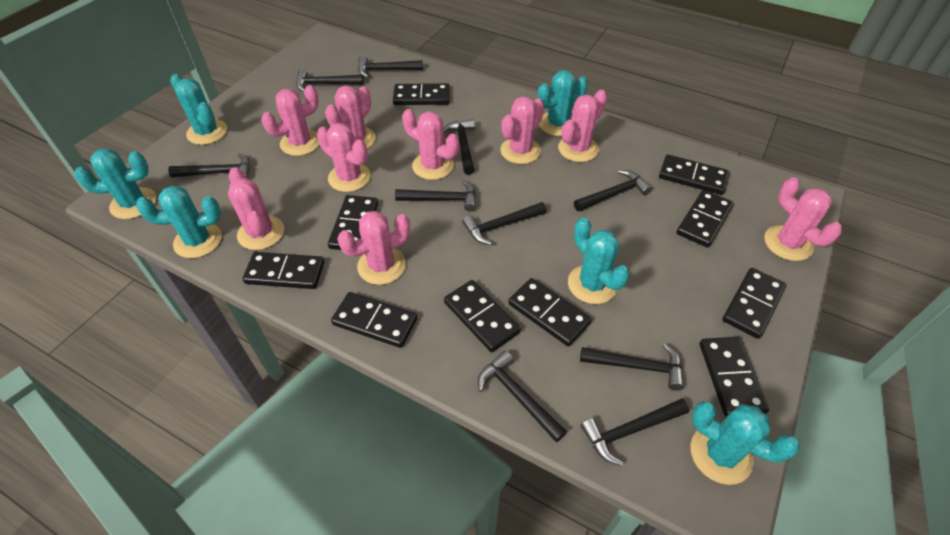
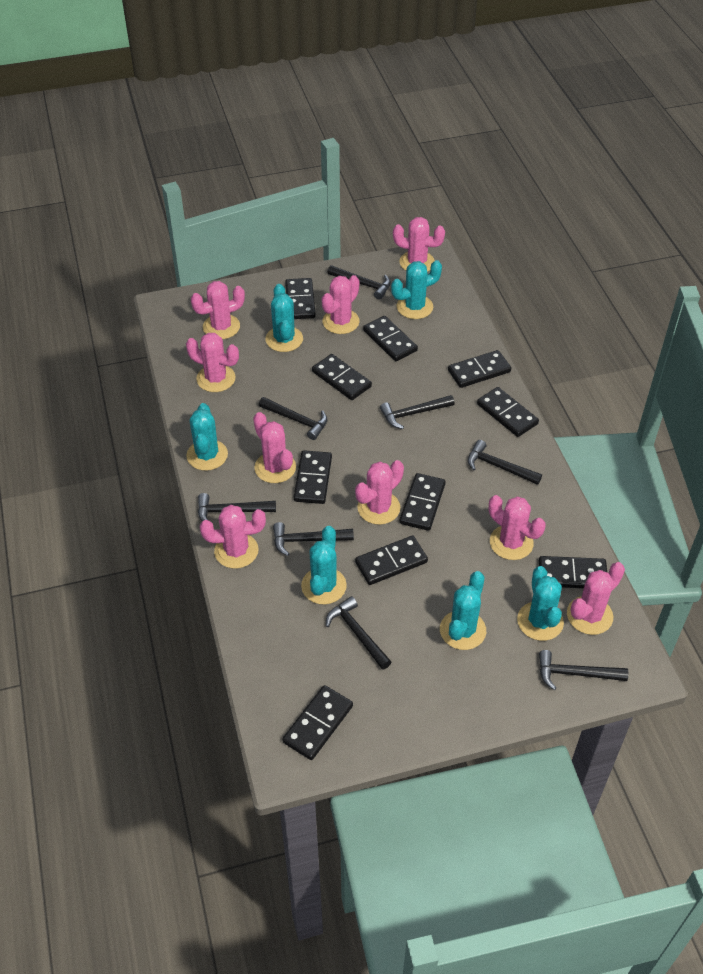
black hammer: [168,153,250,179] [296,69,364,92] [358,56,423,78] [395,180,476,212] [443,119,475,175] [462,202,546,245] [478,350,567,443] [574,170,652,212] [580,343,684,391] [580,399,689,466] = 10 -> [198,493,276,522] [259,397,328,440] [273,522,354,556] [326,596,392,670] [327,265,391,299] [380,395,454,429] [468,440,542,485] [539,650,629,690] = 8

